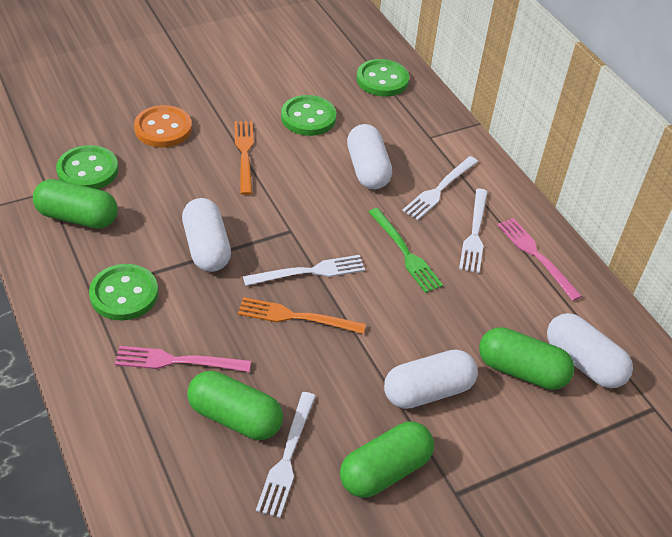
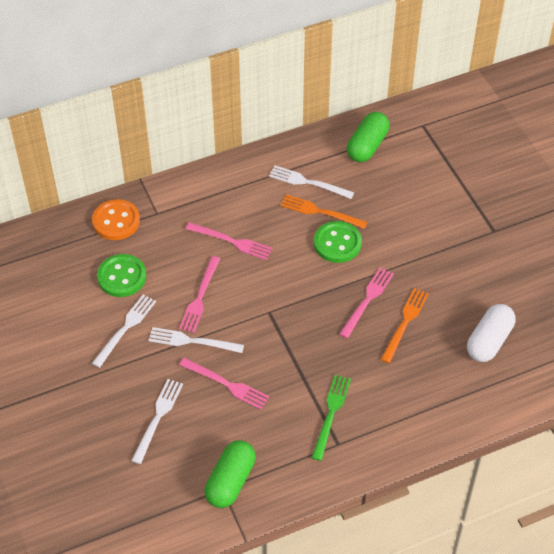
green button: [56,145,118,189] [89,264,158,320] [281,95,336,136] [356,59,409,97] = 4 -> [97,254,146,297] [314,221,362,263] = 2
green capsule: [33,179,118,229] [187,371,283,440] [340,422,434,498] [479,327,574,390] = 4 -> [205,440,256,508] [347,112,390,162] = 2
pink fork: [115,346,251,372] [497,218,582,301] = 2 -> [179,256,220,333] [179,358,269,410] [186,222,273,260] [339,267,394,339] = 4
white capsule: [182,198,231,272] [347,124,392,189] [384,349,478,409] [547,313,633,388] = 4 -> [467,304,516,362] = 1

